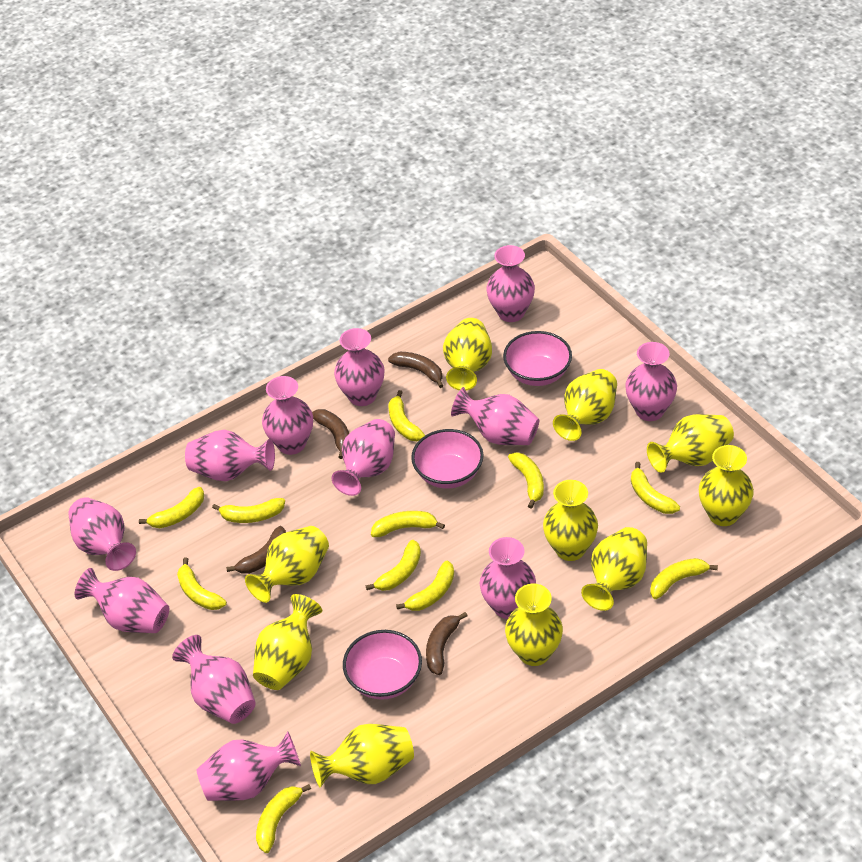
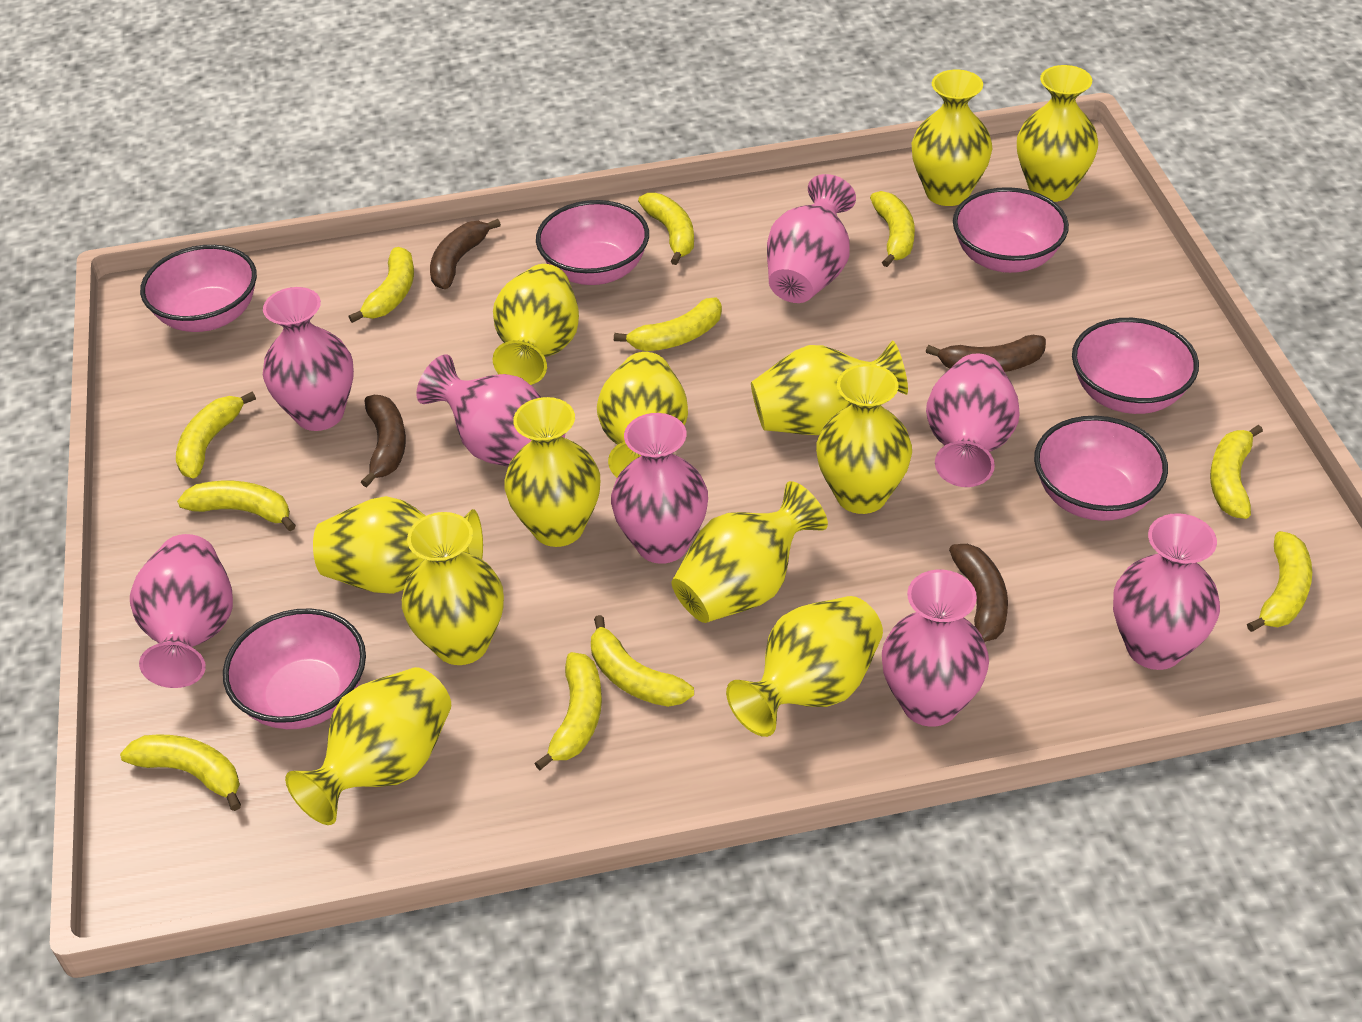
pink bowl: [343,630,422,700] [411,429,483,489] [503,331,572,386] = 3 -> [140,245,257,332] [223,608,366,729] [536,200,649,285] [953,187,1069,273] [1034,416,1168,521] [1072,318,1199,414] = 6
pink vase: [68,497,136,571] [75,568,169,633] [172,635,256,724] [185,430,275,481] [196,731,301,801] [262,376,313,455] [332,419,395,496] [334,328,385,406] [451,387,540,445] [480,537,536,619] [486,245,535,322] [625,342,677,421] = 12 -> [130,534,233,688] [263,287,354,431] [416,355,565,466] [611,413,708,564] [767,174,856,303] [882,570,989,727] [926,353,1020,487] [1113,513,1220,670] = 8
yellow vase: [245,526,329,603] [253,594,322,690] [310,724,414,788] [443,318,492,390] [505,584,563,666] [543,480,598,561] [553,369,617,441] [581,527,647,611] [647,414,734,473] [699,445,754,526] = 10 -> [285,667,451,825] [313,496,483,594] [402,512,504,665] [493,264,579,385] [504,397,600,547] [597,352,688,477] [672,481,828,623] [726,596,883,737] [751,340,908,435] [816,364,912,514] [912,70,993,206] [1017,65,1098,202] = 12

